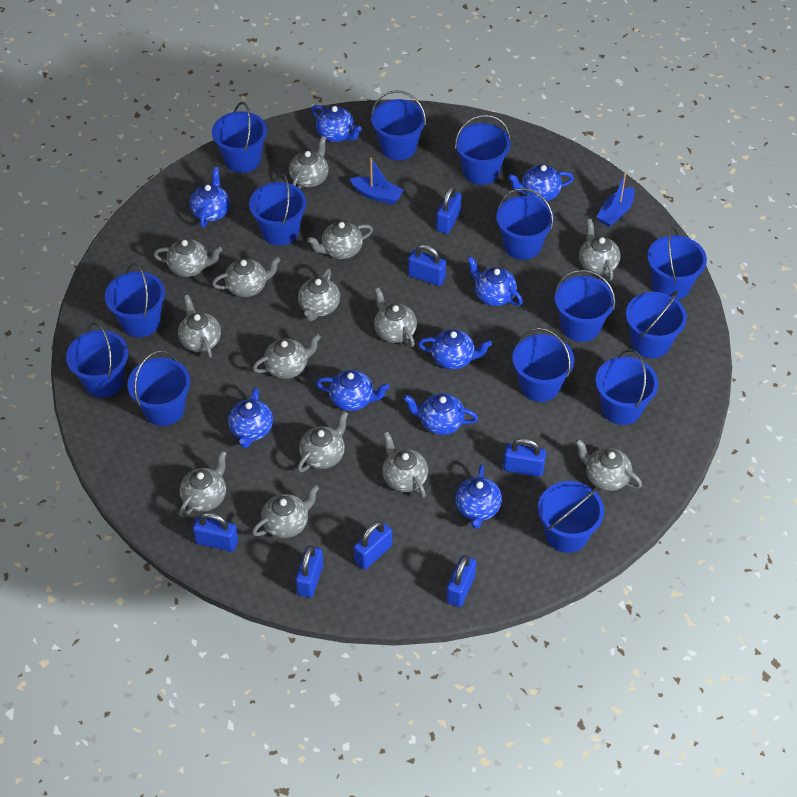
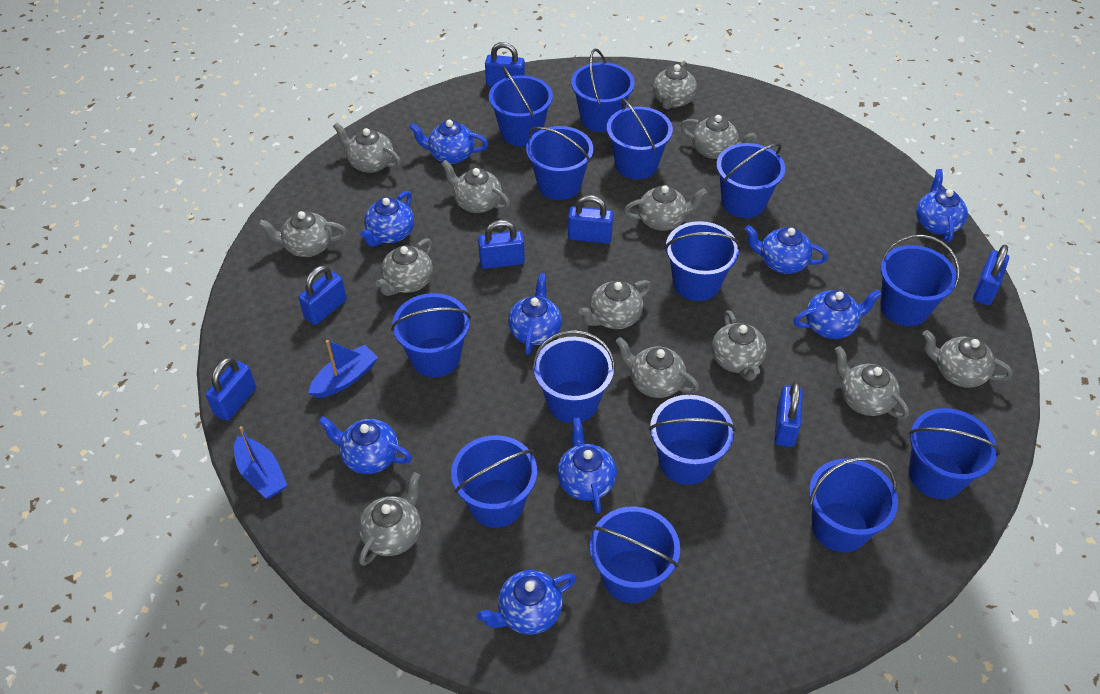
grey teapot: [153,239,222,277] [178,294,221,358] [179,451,227,517] [212,257,281,297] [252,334,321,379] [252,485,319,538] [289,136,329,189] [297,411,348,473] [298,268,340,322] [307,221,373,259] [374,288,417,347] [382,431,428,498] [575,439,642,491] [579,219,621,281] = 14 -> [258,211,347,257] [333,123,401,173] [359,472,421,566] [375,238,433,296] [441,160,510,213] [578,280,651,329] [616,337,699,398] [624,185,707,231] [653,61,697,109] [680,115,757,159] [711,310,767,381] [834,346,909,419] [923,330,1013,388] = 13

